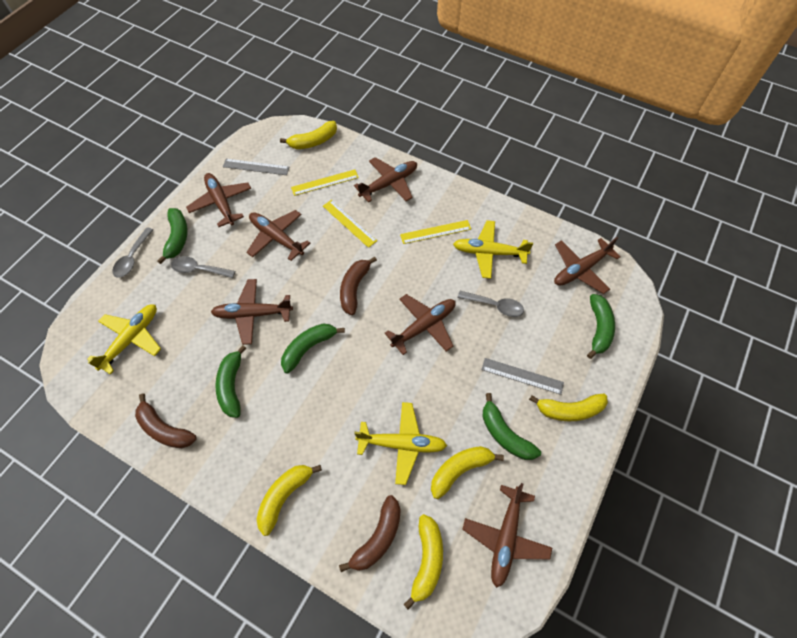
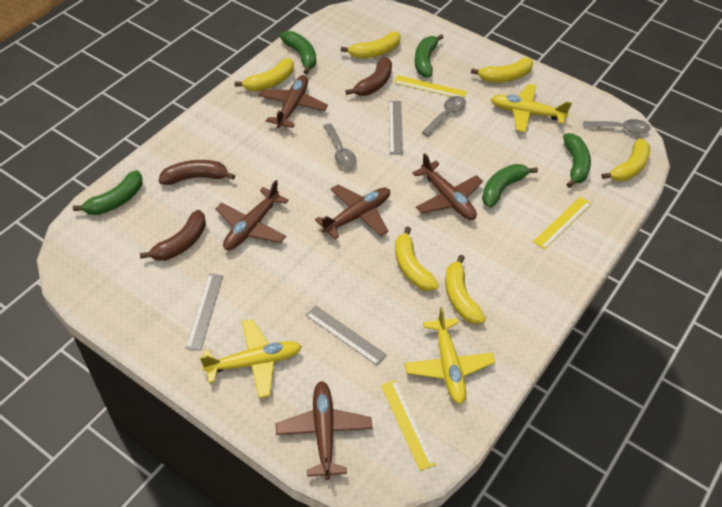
brown plane: [186,173,251,227] [211,279,293,345] [246,210,310,261] [354,157,417,203] [385,294,456,355] [462,483,552,588] [554,237,621,294] = 7 -> [215,180,289,250] [258,75,328,128] [276,381,372,480] [315,184,390,239] [412,153,483,220] = 5
grey ruler: [223,159,289,175] [481,358,564,395] = 2 -> [185,274,223,351] [306,305,387,366] [389,101,403,154] = 3
yellow banana: [256,465,322,536] [280,121,337,149] [403,514,443,610] [431,446,504,499] [529,394,608,421] = 5 -> [235,58,294,91] [341,32,401,58] [395,226,439,291] [445,255,486,324] [471,57,533,82] [601,138,650,181] = 6

